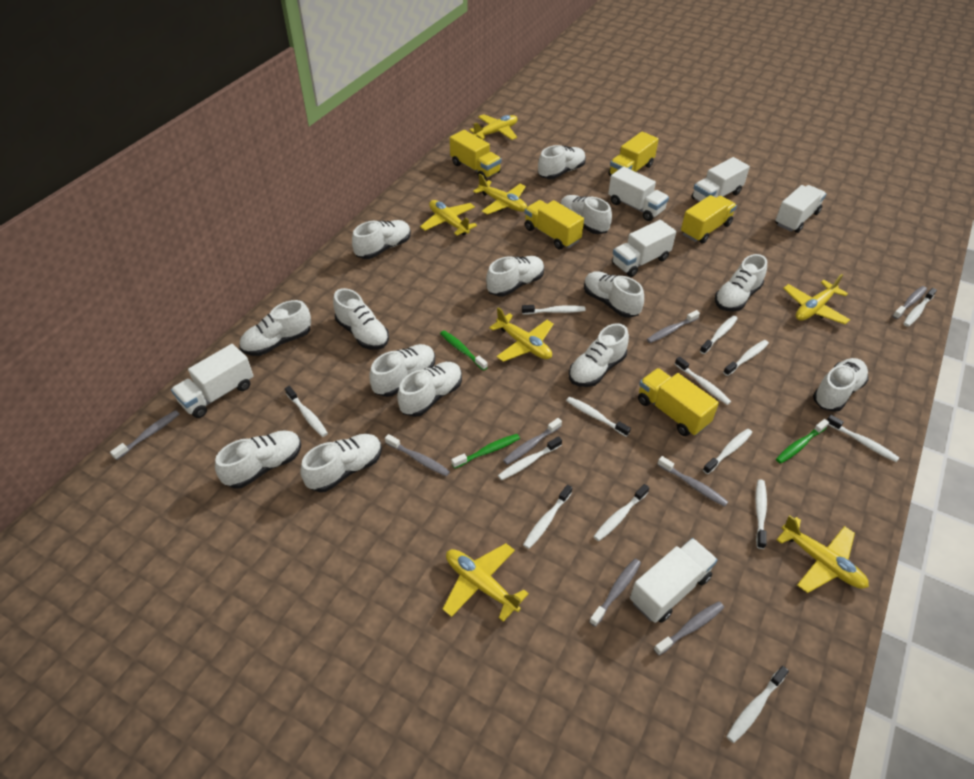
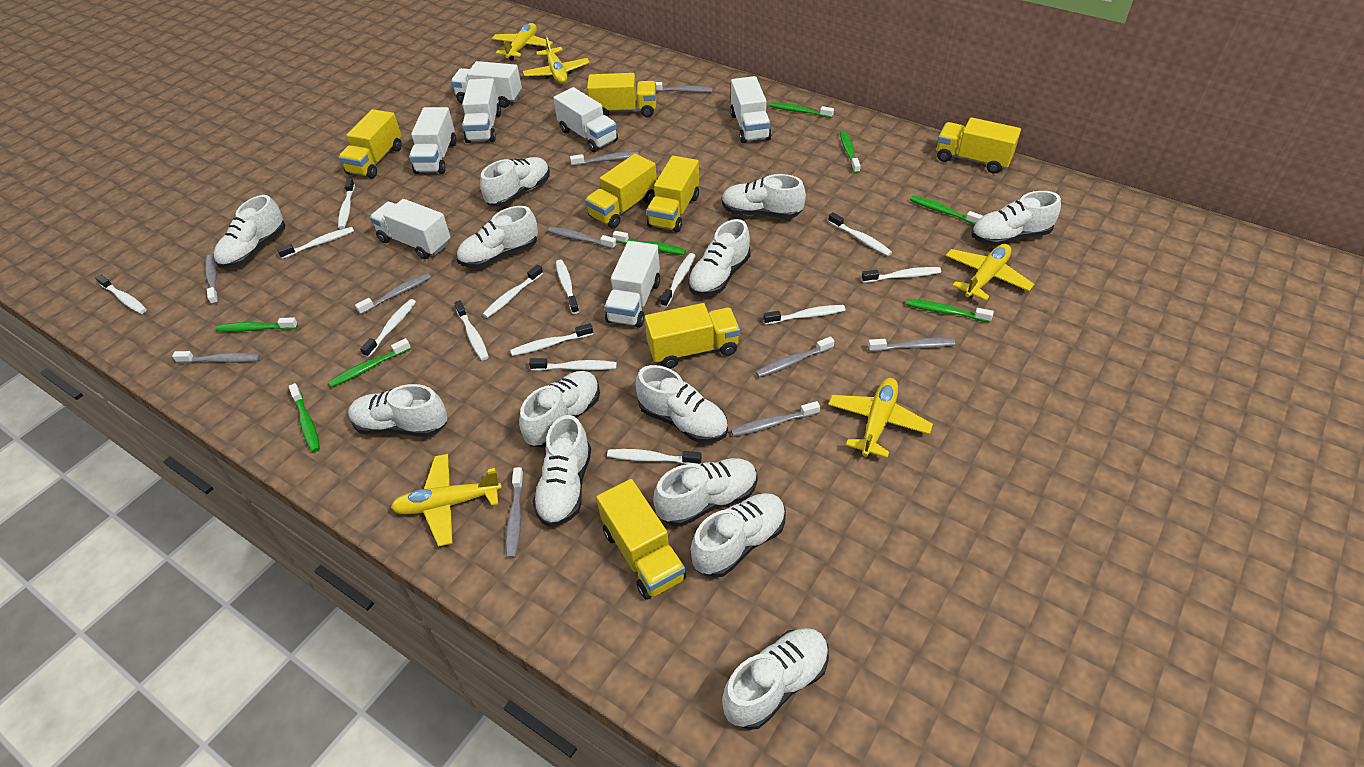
green toothbrush: [440,330,488,371] [451,434,520,469] [776,419,829,464] = 3 -> [215,317,298,332] [289,383,320,452] [329,338,411,387] [613,231,686,255] [770,102,834,118] [840,131,861,174] [906,299,994,322] [910,196,983,225] = 8
grey toothbrush: [110,410,179,460] [385,434,450,477] [503,418,562,465] [589,559,641,627] [647,310,700,343] [654,601,724,656] [657,456,728,507] [892,286,927,319] = 8 -> [172,351,260,363] [205,254,219,305] [355,273,431,315] [506,467,524,559] [548,227,617,249] [570,152,639,166] [656,82,712,93] [731,401,820,437] [755,337,834,378] [868,338,955,352] = 10
white shoe: [215,431,301,489] [239,300,311,356] [300,434,382,492] [333,288,389,350] [352,220,411,259] [369,344,435,397] [397,362,462,417] [486,256,544,297] [538,145,586,179] [560,195,612,234] [569,323,629,387] [584,271,644,318] [715,254,767,311] [813,358,869,412] = 14 -> [214,195,285,269] [348,384,447,437] [457,206,538,268] [480,157,550,207] [519,371,600,448] [532,415,591,527] [636,365,728,443] [653,458,758,527] [688,219,751,296] [691,493,785,578] [722,174,806,219] [722,628,829,730] [971,191,1061,246] = 13
white truck: [171,344,254,418] [608,167,669,221] [612,220,676,277] [630,538,718,623] [691,157,750,202] [775,185,826,233] = 6 -> [370,199,451,259] [409,107,456,174] [451,61,522,108] [462,78,501,143] [553,87,618,152] [604,241,660,328] [730,76,772,143] = 7
yellow plane: [420,200,477,236] [443,543,529,622] [469,114,517,140] [473,174,527,215] [489,307,554,362] [777,515,869,593] [783,274,850,324] = 7 -> [391,454,502,547] [491,23,553,61] [523,35,590,84] [828,378,933,458] [946,244,1034,301] = 5
yellow truck: [450,130,501,180] [525,200,584,249] [609,132,659,176] [638,368,719,436] [681,195,737,243] = 5 -> [338,109,402,178] [585,154,657,228] [587,73,656,117] [596,479,686,600] [645,303,740,369] [647,156,699,232] [937,117,1021,174] = 7

